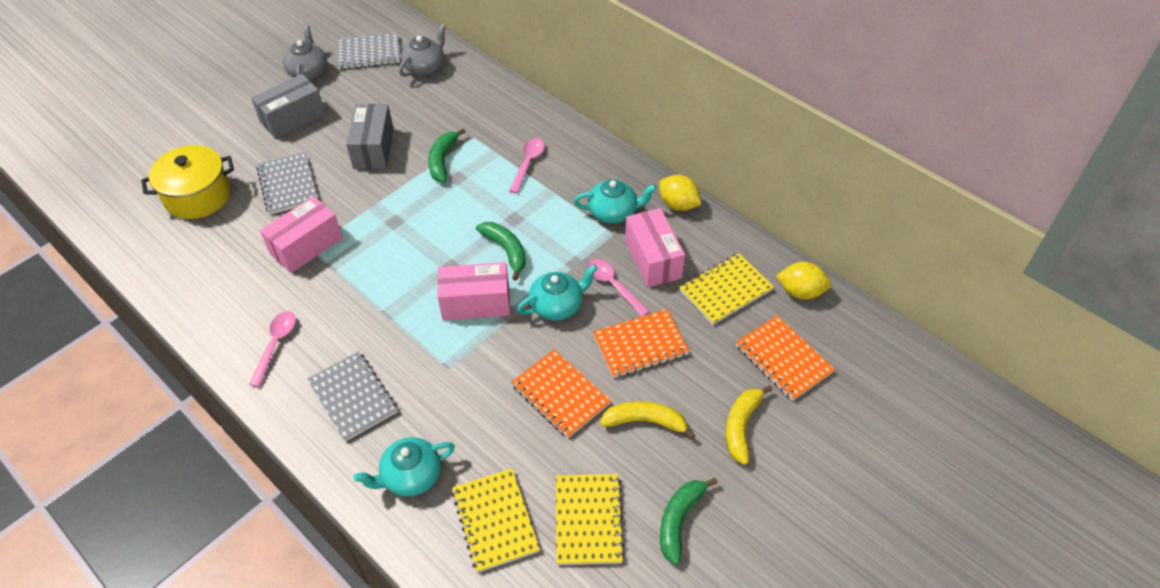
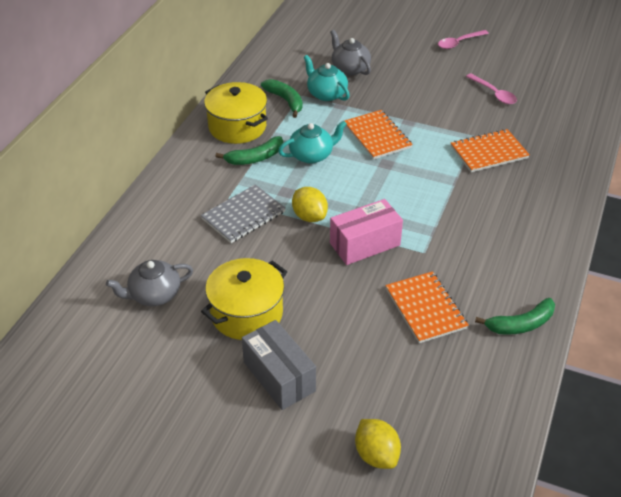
grey box: [251,74,325,139] [346,104,394,169] = 2 -> [242,320,316,410] = 1
grey notebook: [257,152,318,215] [307,352,398,442] [336,33,400,69] = 3 -> [201,185,286,243] = 1
pink box: [260,196,343,273] [437,262,510,320] [625,208,685,287] = 3 -> [330,199,403,265] = 1
pink spoon: [249,311,296,387] [509,138,545,194] [587,259,650,316] = 3 -> [438,30,489,49] [466,74,517,104] = 2
turquoise teapot: [354,437,455,497] [517,264,598,321] [574,179,657,224] = 3 -> [278,121,347,164] [304,55,350,101] = 2
yellow banana: [600,401,696,439] [726,385,772,465] = 2 -> none = 0
yellow notebook: [452,468,540,573] [556,474,625,565] [679,253,774,325] = 3 -> none = 0
yellow pot: [141,145,234,219] = 1 -> [201,258,287,340] [204,82,268,144] = 2

